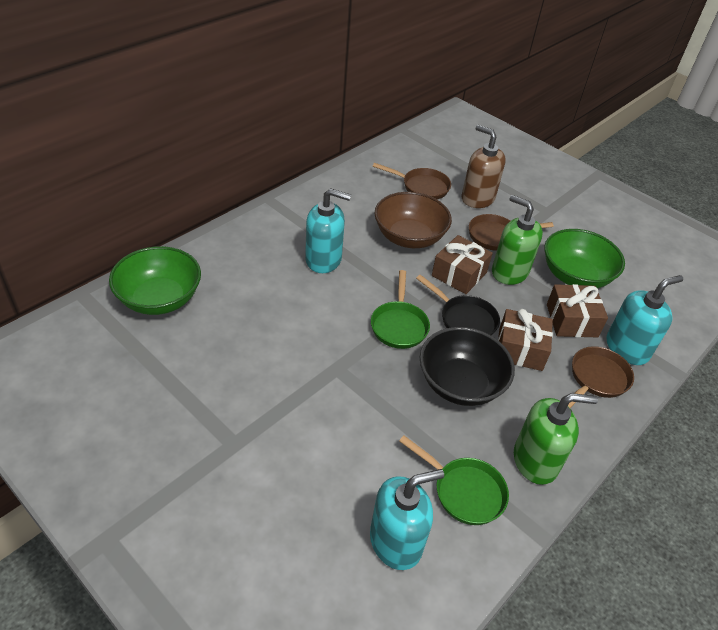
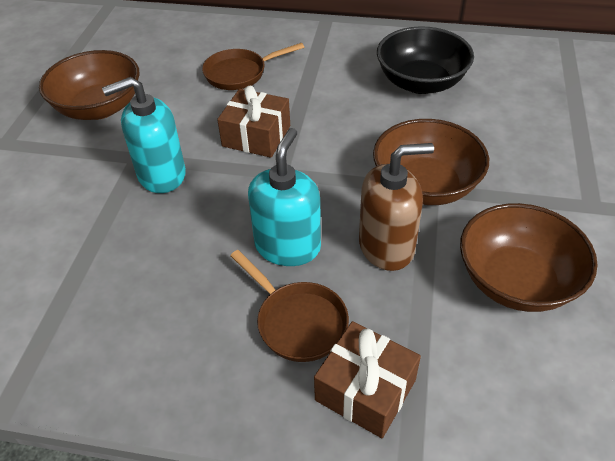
black pan: [416,275,500,335] = 1 -> none = 0
brown bowl: [374,192,452,248] = 1 -> [39,50,140,120] [373,119,489,205] [460,203,598,312] = 3
brown gift: [432,235,493,294] [498,309,553,371] [547,284,608,337] = 3 -> [217,86,290,158] [314,321,421,438] = 2
brown pan: [373,163,451,199] [469,214,554,251] [568,346,634,408] = 3 -> [202,43,304,90] [230,250,349,362] = 2
green bowl: [109,246,201,315] [544,229,625,288] = 2 -> none = 0
green pan: [371,270,430,349] [399,436,509,525] = 2 -> none = 0
green soap dispenser: [492,195,543,285] [514,393,598,485] = 2 -> none = 0
turquoise soap dispenser: [305,189,351,273] [370,469,444,570] [606,275,683,365] = 3 -> [102,77,186,193] [248,128,321,266] = 2

